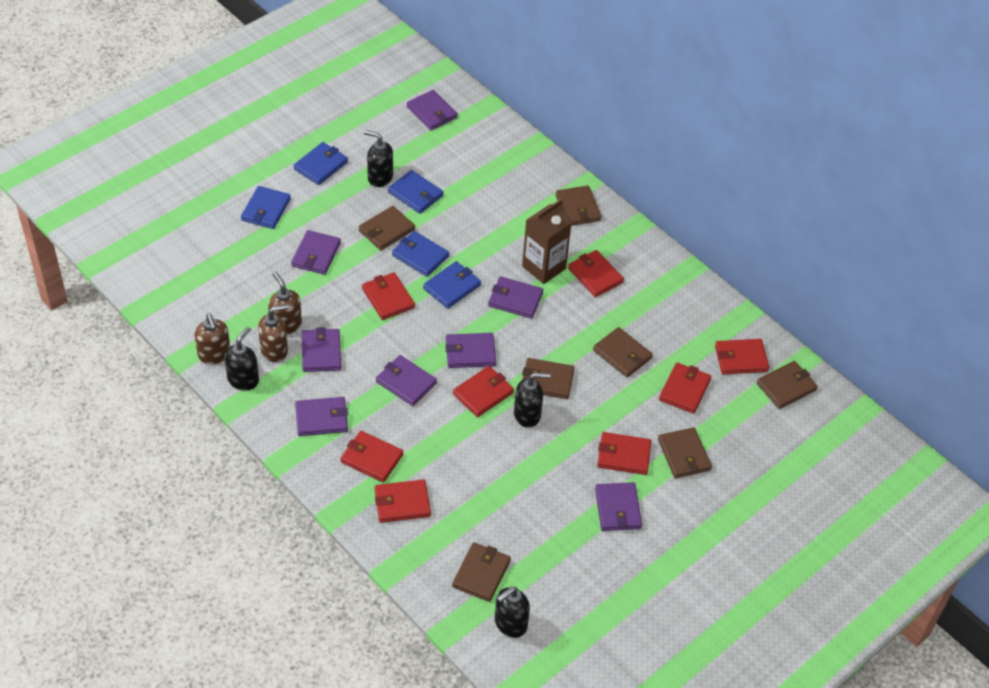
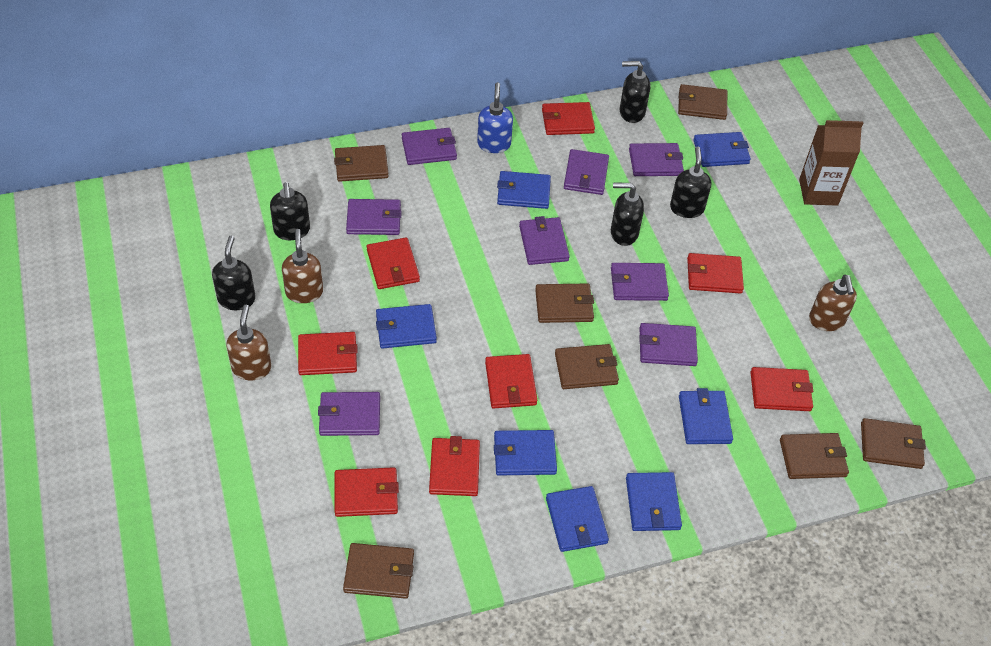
black soap dispenser: [224,327,259,391] [364,130,393,187] [495,587,530,638] [514,373,551,428] = 4 -> [212,235,256,310] [270,182,310,240] [611,183,644,246] [620,61,650,123] [670,147,711,218] = 5
blue soap dispenser: none = 0 -> [477,82,513,153] = 1
blue wallet: [241,186,291,229] [293,142,348,185] [388,170,443,214] [392,231,449,277] [423,261,481,309] = 5 -> [376,304,437,349] [494,430,557,476] [497,171,551,209] [546,486,609,552] [626,472,682,531] [679,388,733,444] [693,132,751,167] = 7

